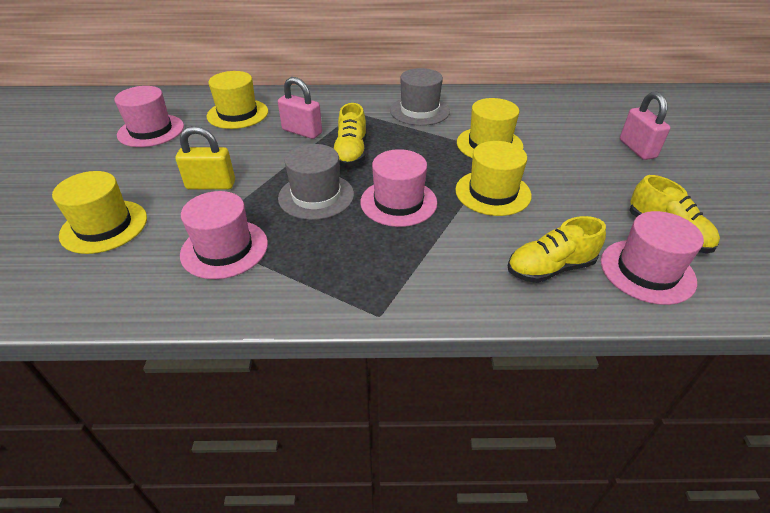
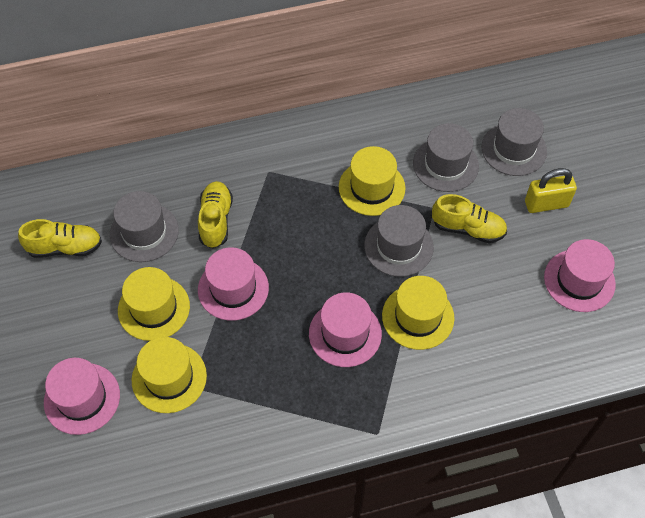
grey hat: [278,144,354,220] [390,68,450,126] = 2 -> [110,191,179,262] [364,205,434,277] [413,123,479,192] [482,108,547,176] = 4
pink padlock: [278,77,322,139] [620,91,670,160] = 2 -> none = 0

